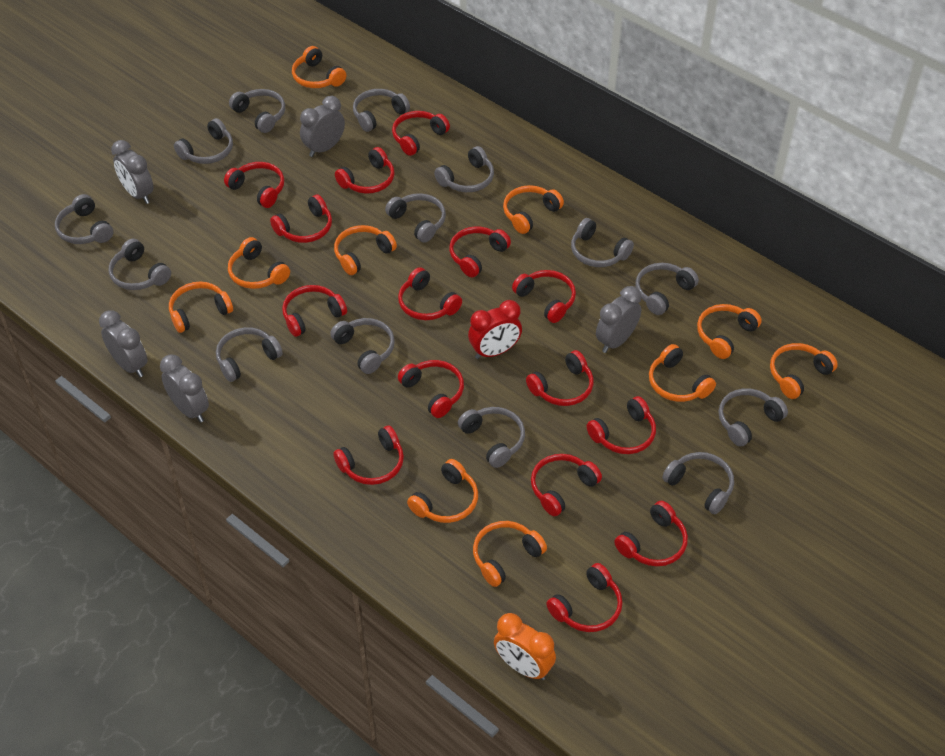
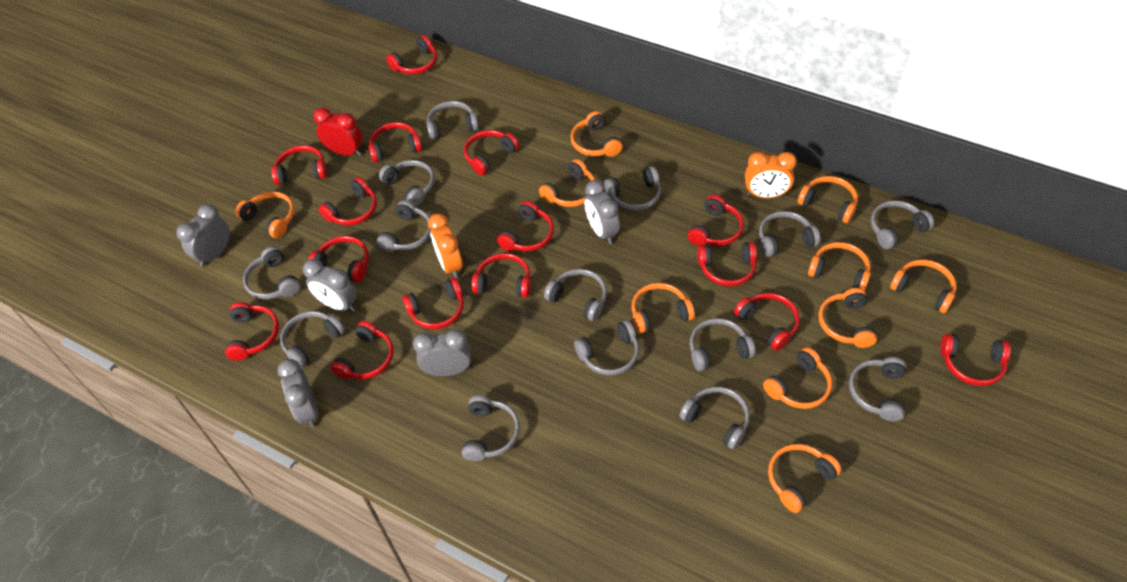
orange clock: [494,613,556,680] = 1 -> [428,213,463,278] [745,152,797,198] = 2

